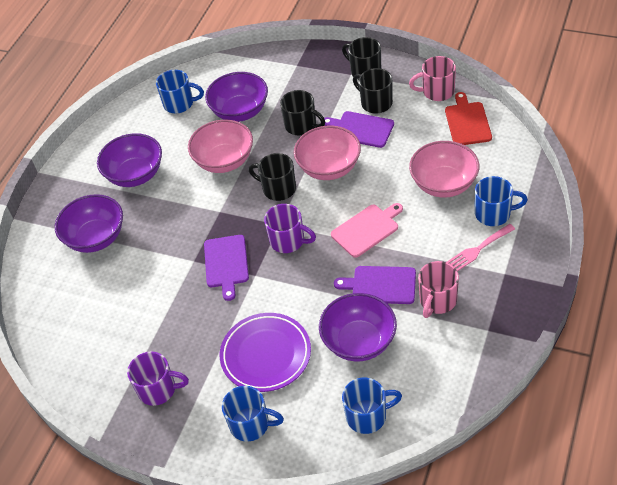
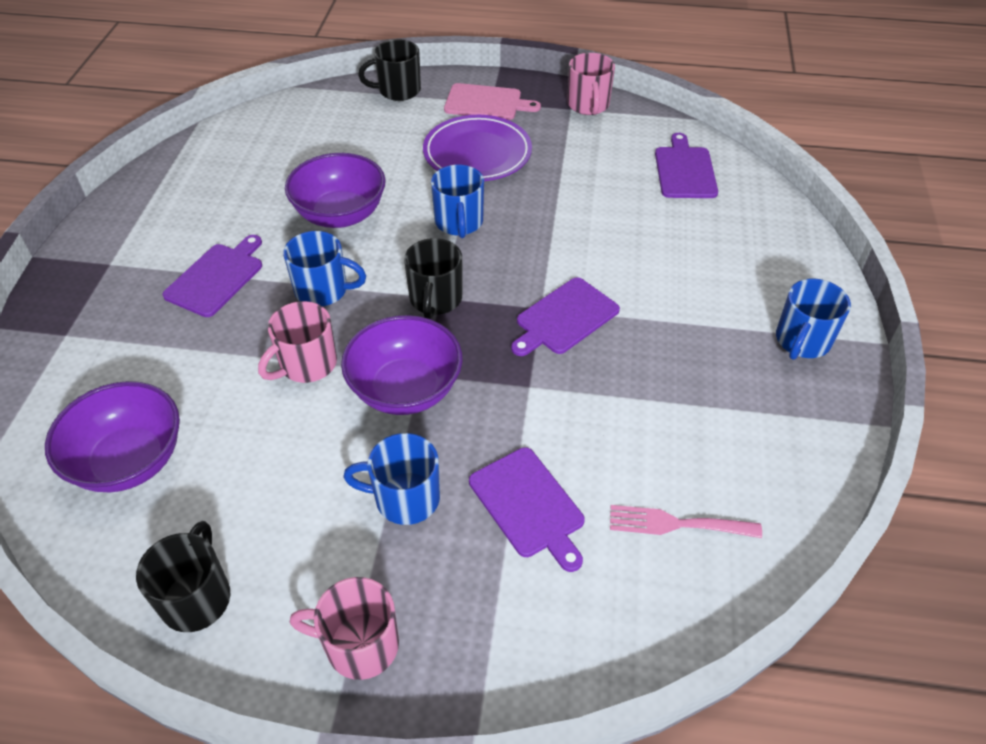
black mug: [249,153,296,201] [280,90,325,135] [342,37,381,80] [353,68,393,114] = 4 -> [136,521,230,632] [358,39,421,101] [404,238,462,319] = 3
pink bowl: [188,120,253,173] [294,125,361,180] [409,141,479,198] = 3 -> none = 0
pink mug: [409,56,456,101] [418,261,459,318] = 2 -> [258,301,337,383] [290,577,399,680] [567,53,615,115] = 3
purple bowl: [55,194,123,253] [97,133,162,187] [205,72,268,122] [319,293,397,361] = 4 -> [45,381,180,492] [285,153,386,228] [341,315,463,415] = 3
purple cutting board: [204,235,249,301] [324,111,394,148] [334,266,416,304] = 3 -> [162,235,262,317] [469,447,585,572] [511,277,620,356] [655,133,718,198] = 4
purple mug: [127,351,189,406] [264,204,316,253] = 2 -> none = 0
red cutting board: [445,92,492,145] = 1 -> none = 0

